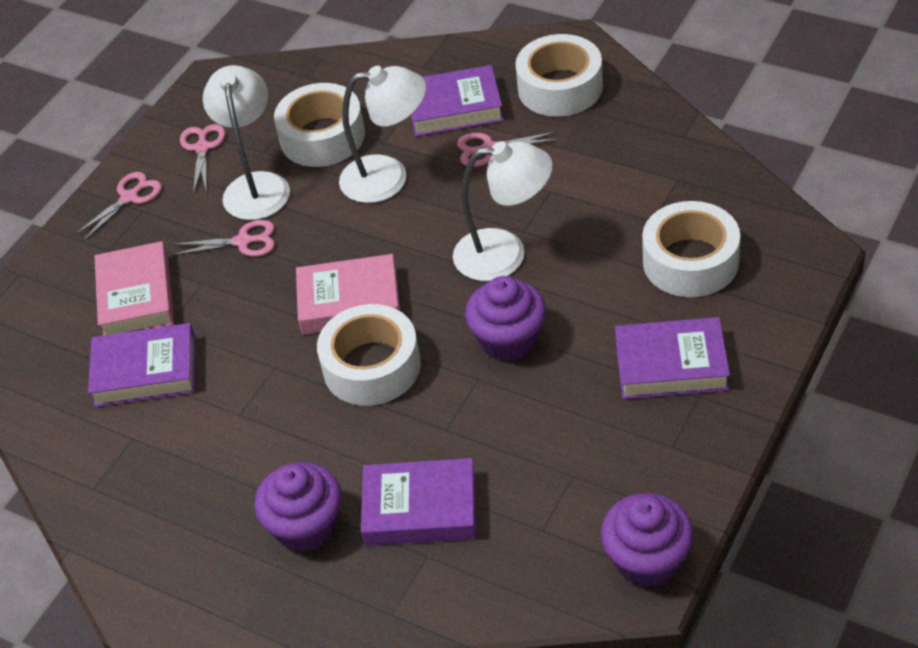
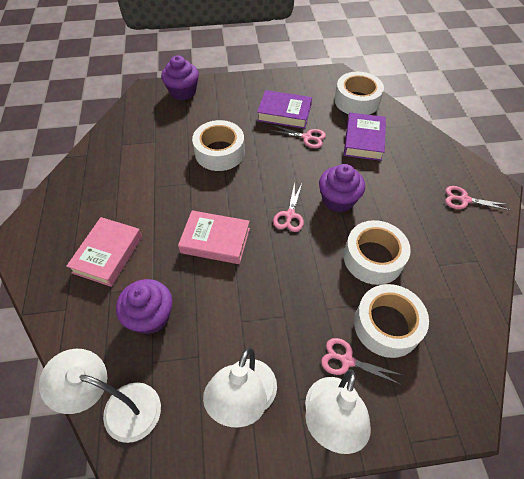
purple book: [88,323,196,407] [361,458,476,546] [411,65,504,137] [615,317,730,399] = 4 -> [257,90,312,129] [344,113,386,161] = 2

